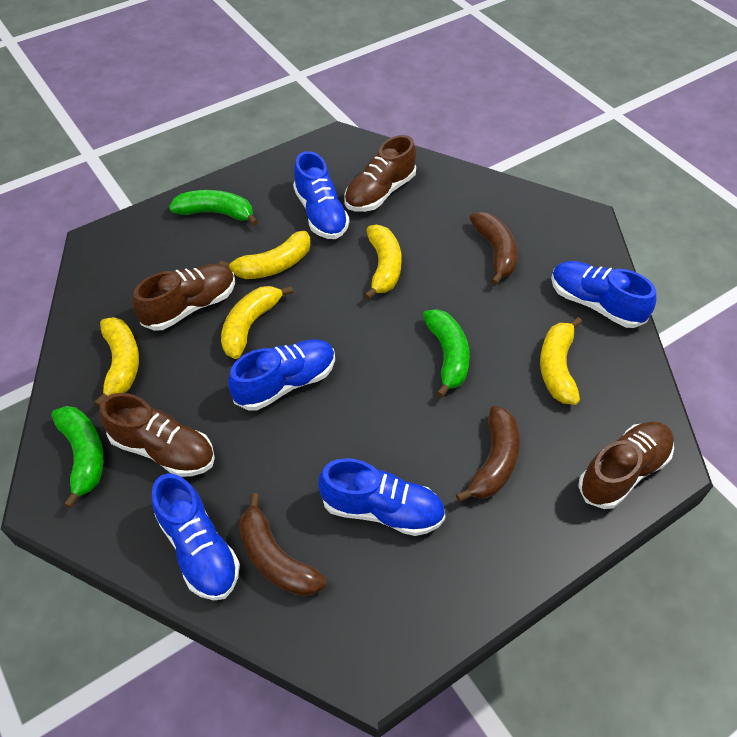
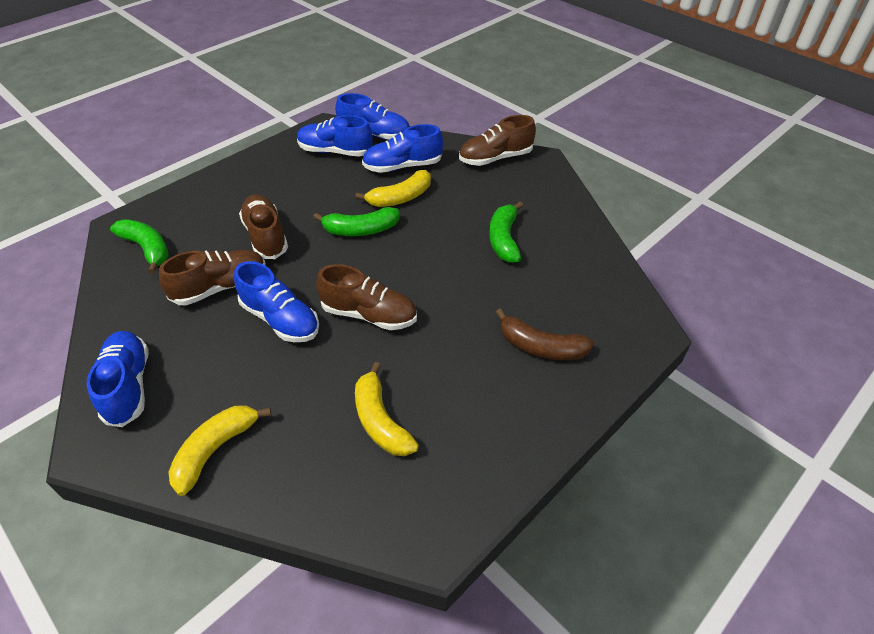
brown banana: [239,493,327,596] [456,406,520,502] [470,212,517,285] = 3 -> [495,308,594,360] = 1
yellow banana: [94,317,139,407] [219,231,311,279] [221,286,293,359] [364,225,402,300] [540,317,582,405] = 5 -> [168,405,271,496] [355,170,431,207] [355,362,419,456] = 3

